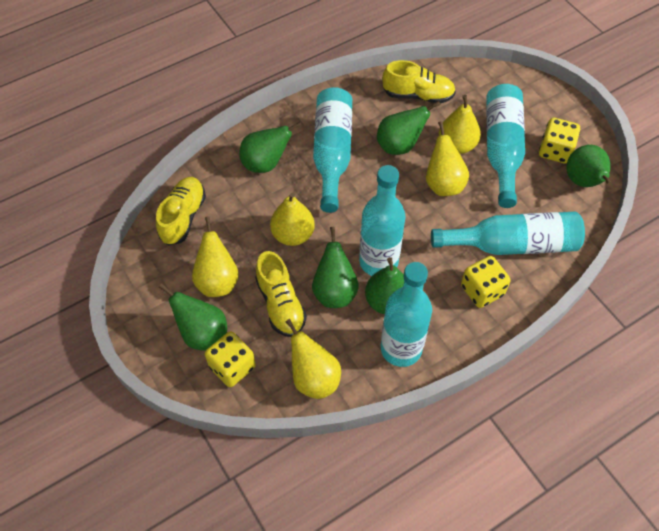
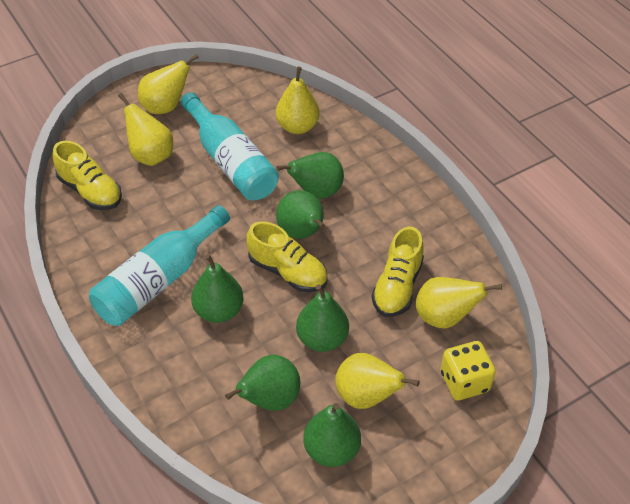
turquoise bottle: [313,87,352,213] [359,165,405,276] [381,262,432,367] [431,212,585,255] [486,84,525,208] = 5 -> [89,205,230,326] [181,92,279,201] = 2
yellow dice: [205,331,256,387] [461,256,511,308] [539,118,580,164] = 3 -> [440,341,496,400] = 1

